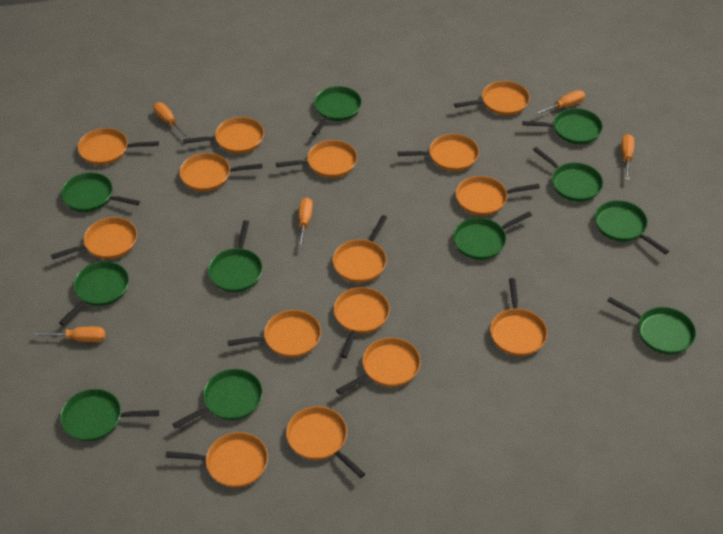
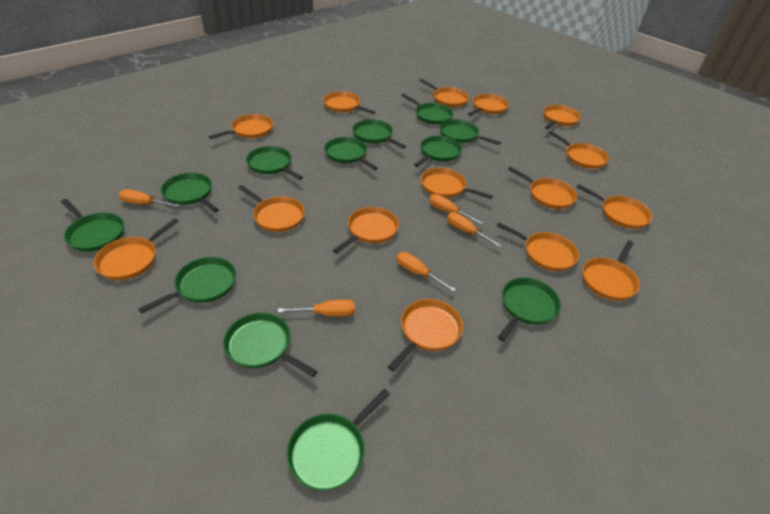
green pan: [59,261,129,326] [60,389,159,442] [61,172,140,212] [173,369,263,429] [208,220,263,292] [311,86,362,136] [453,212,532,260] [522,108,603,144] [533,147,603,202] [594,200,669,254] [607,297,696,355] = 11 -> [61,199,124,252] [138,257,236,314] [161,172,219,212] [223,313,317,377] [246,146,303,180] [287,389,390,490] [324,137,378,170] [353,119,406,149] [401,94,453,125] [414,136,462,167] [440,119,501,145] [498,278,561,341] = 12

